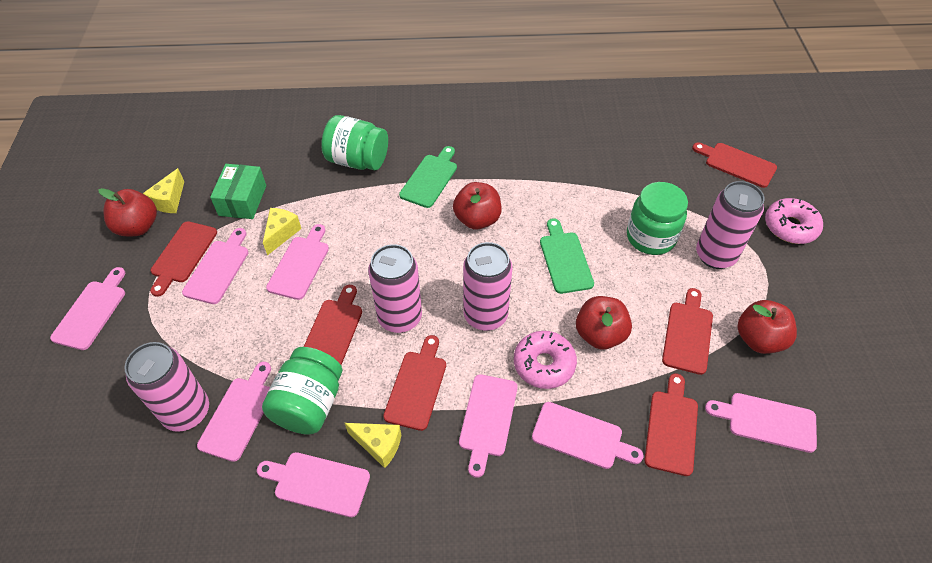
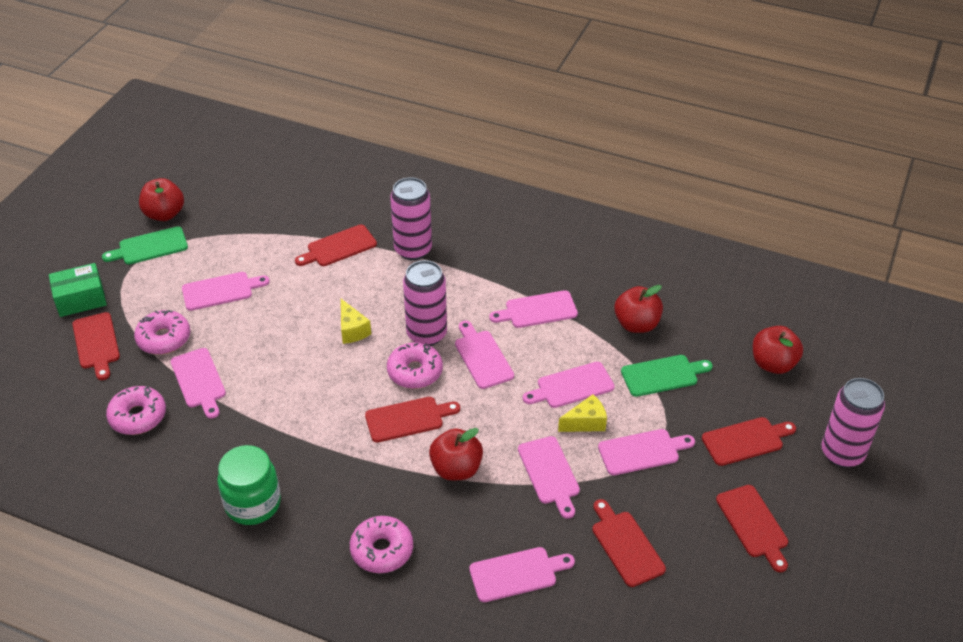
green jar: [262,347,342,435] [321,115,388,170] [627,182,688,255] = 3 -> [218,445,281,525] = 1
pink can: [124,342,209,432] [368,244,422,333] [463,242,513,331] [696,181,765,269] = 4 -> [390,177,432,260] [403,260,447,346] [822,378,885,468] = 3
pink donut: [514,331,577,389] [765,198,823,244] = 2 -> [106,386,166,435] [134,310,190,355] [350,516,413,573] [387,342,443,389] = 4
yellow cheese: [143,168,184,213] [263,208,301,256] [345,423,401,468] = 3 -> [341,299,371,344] [558,394,607,432] = 2

